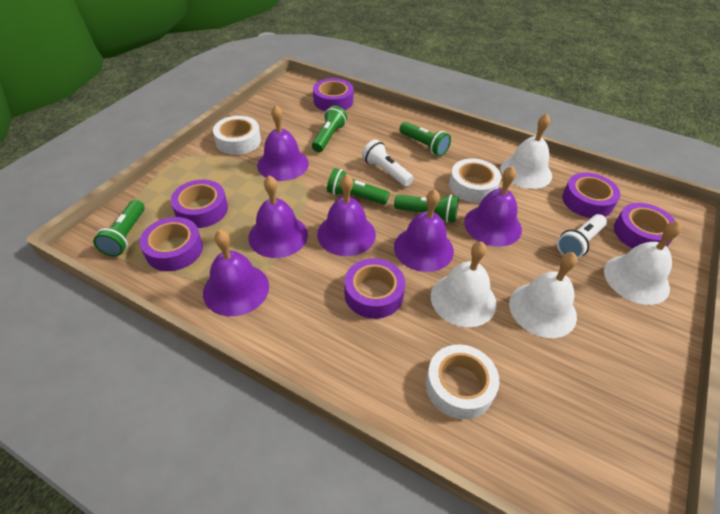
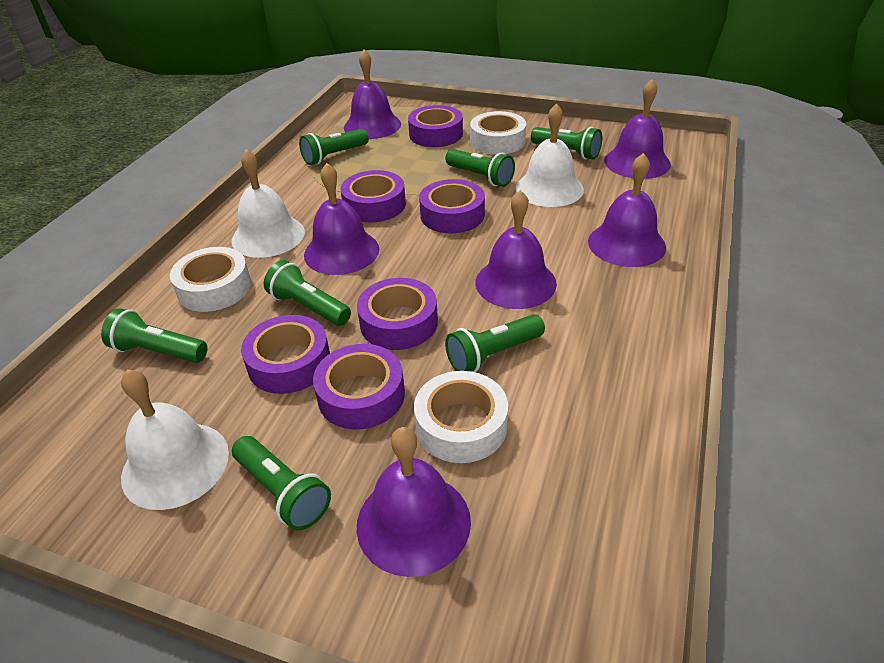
green flashlight: [93,200,145,257] [312,106,347,152] [327,168,390,205] [394,194,459,223] [399,122,451,156] = 5 -> [101,308,207,363] [232,436,331,530] [264,260,351,326] [299,129,369,165] [445,149,515,187] [445,314,545,372] [531,127,602,160] = 7
white bell: [431,241,496,327] [500,114,552,189] [509,252,577,338] [604,221,682,305] = 4 -> [121,369,229,510] [231,149,305,258] [516,103,584,207] = 3
white flashlight: [362,139,414,187] [557,214,607,259] = 2 -> none = 0

